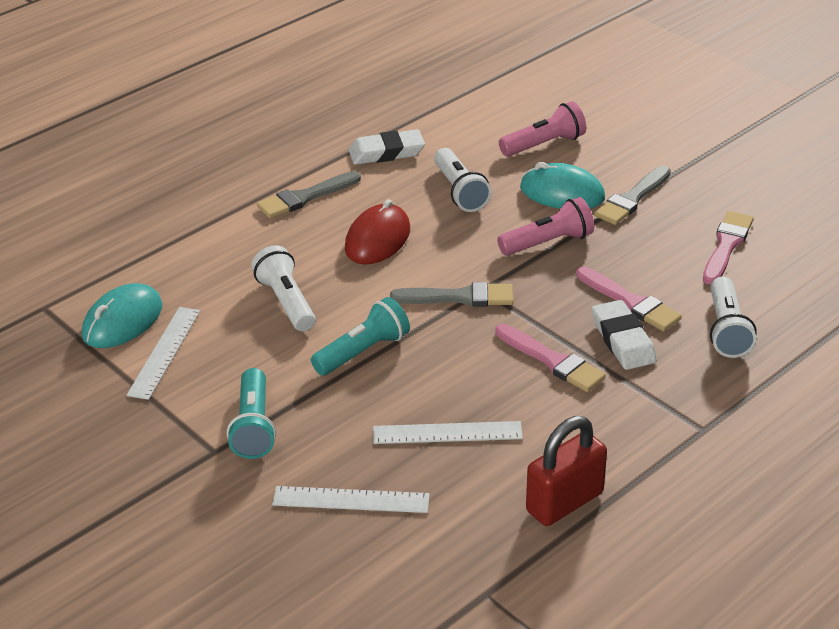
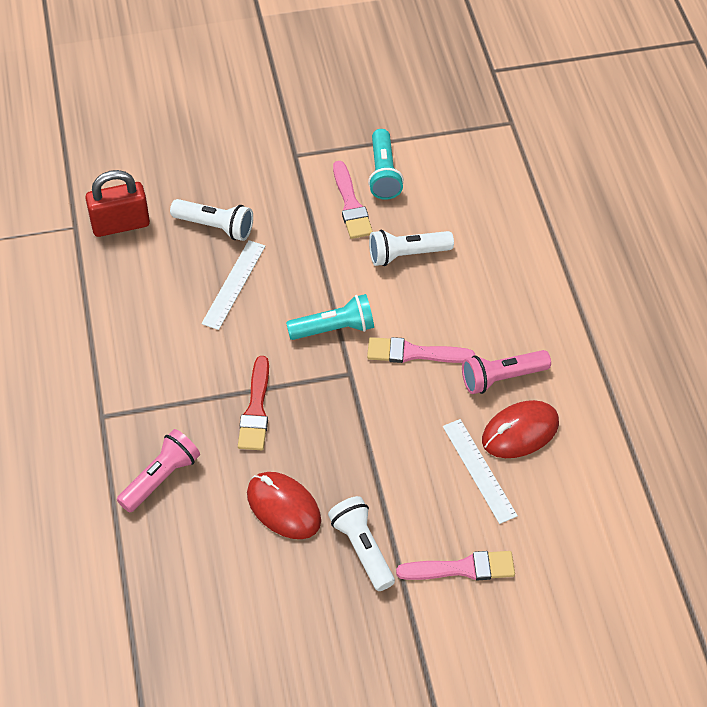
grey brush: [257,171,361,218] [390,282,514,307] [594,166,671,225] = 3 -> none = 0
red brush: none = 0 -> [238,356,269,450] = 1
red mouse: [345,199,410,264] = 1 -> [247,472,321,539] [482,400,559,458] = 2
turquoise mouse: [82,283,162,348] [520,162,605,209] = 2 -> none = 0
white eraser: [349,129,425,165] [592,300,657,370] = 2 -> none = 0
white ruler: [127,307,200,400] [272,486,430,513] [373,421,523,444] = 3 -> [201,240,265,330] [443,419,518,524] = 2

